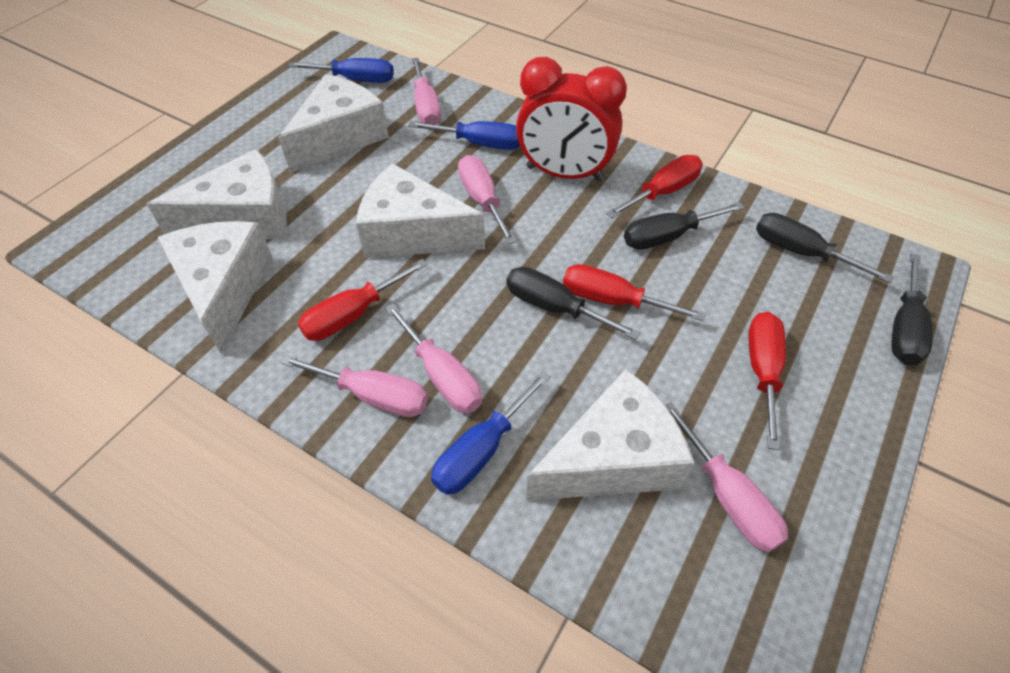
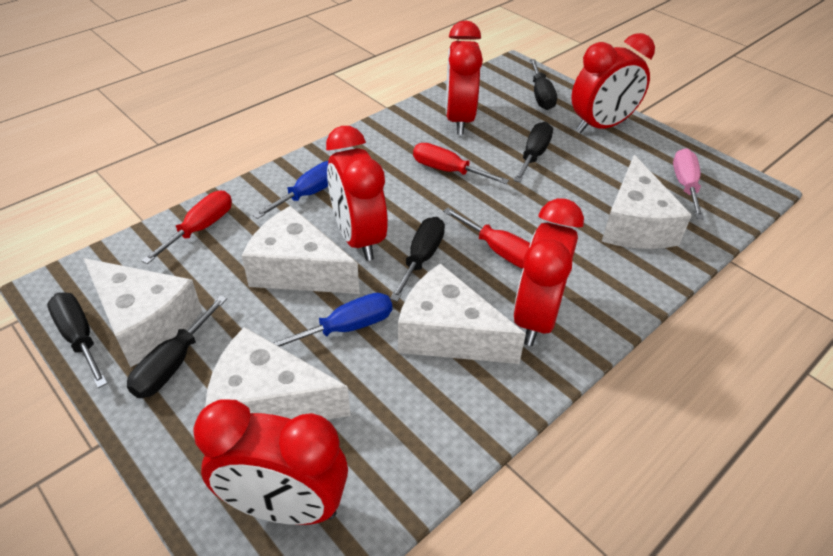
black screwdriver: [507,267,641,340] [624,202,745,250] [756,213,894,283] [892,253,933,365] = 4 -> [47,292,108,388] [127,295,227,398] [390,217,445,302] [514,122,553,183] [530,59,557,110] = 5
blue screwdriver: [288,58,394,83] [408,121,520,150] [431,371,551,495] = 3 -> [253,161,328,219] [272,293,392,347] = 2
pink screwdriver: [280,355,428,417] [385,304,482,413] [412,58,441,125] [458,155,516,244] [665,402,788,552] = 5 -> [673,148,704,219] = 1
red clock: [516,57,627,181] = 1 -> [193,399,348,525] [326,126,388,261] [446,20,483,135] [513,198,584,346] [571,33,655,133] = 5
red screwdriver: [298,259,428,341] [563,264,706,321] [606,155,703,218] [748,312,786,450] = 4 -> [141,191,232,264] [413,143,509,184] [443,208,530,269] = 3

